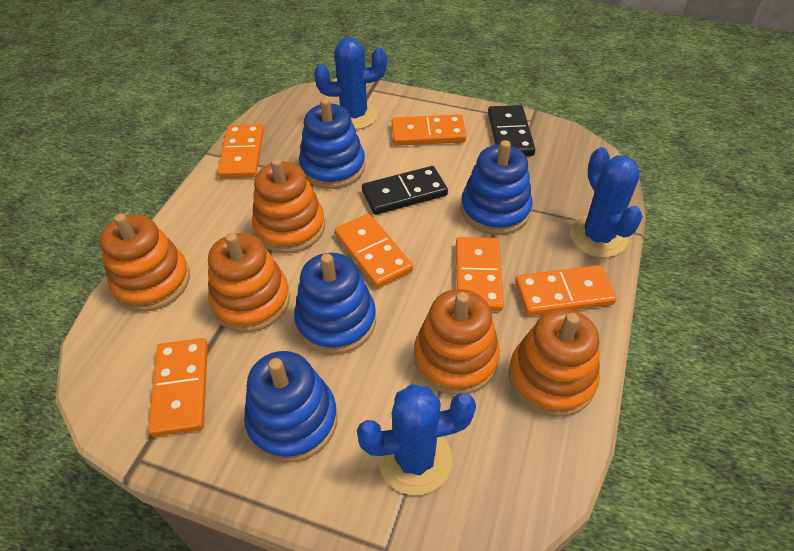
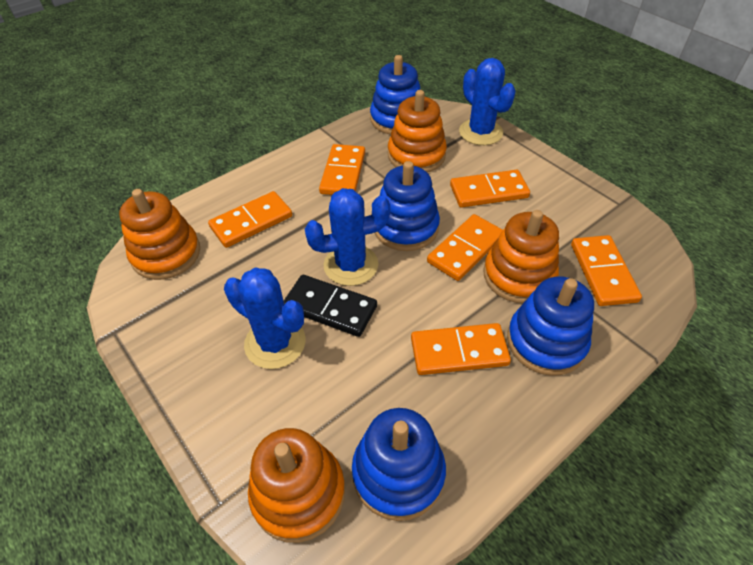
black domino: [362,166,448,215] [488,105,535,156] = 2 -> [284,275,377,337] = 1
orange stacking toy: [100,213,190,311] [208,233,290,332] [252,158,325,253] [414,289,500,395] [509,309,600,417] = 5 -> [119,189,200,280] [248,428,345,543] [388,90,447,172] [484,210,559,303] = 4

